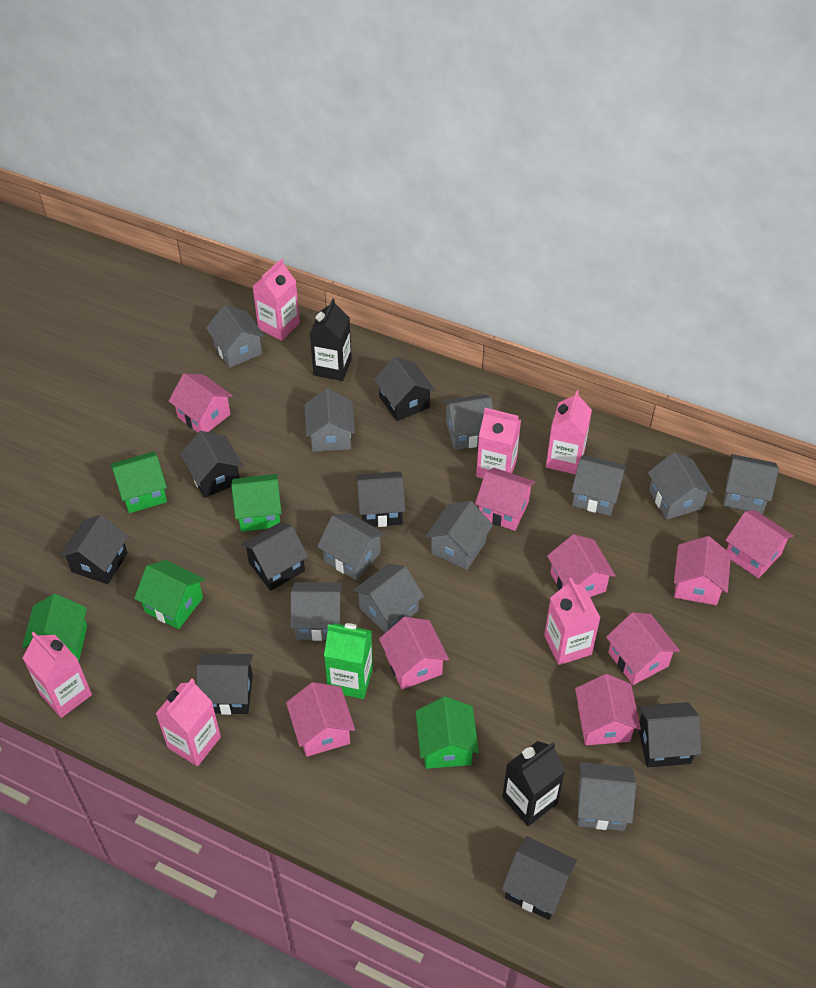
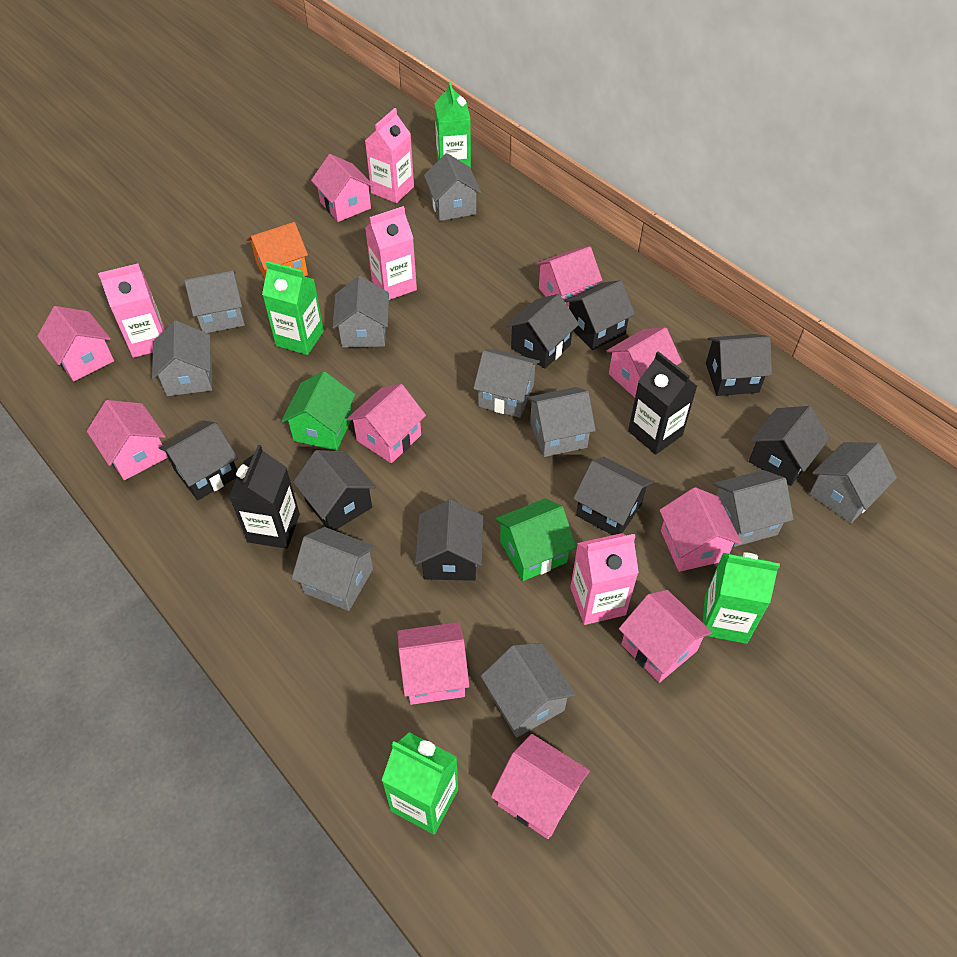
green carton: [324,623,373,699] = 1 -> [262,261,324,355] [381,732,458,834] [434,81,471,168] [703,552,780,644] = 4
green house: [22,594,87,662] [111,451,167,513] [134,560,205,629] [231,474,282,532] [416,697,479,769] = 5 -> [281,371,355,450] [495,498,576,581] = 2
grey house: [206,305,265,368] [291,582,342,641] [304,388,355,452] [317,512,385,580] [353,564,424,633] [426,501,493,570] [443,394,493,450] [571,455,627,516] [577,762,636,831] [648,452,713,520] [723,454,779,514] = 11 -> [152,321,212,396] [184,271,245,333] [292,527,376,611] [332,276,389,347] [424,153,482,221] [473,349,540,418] [481,643,576,738] [527,387,596,457] [713,470,794,547] [809,442,897,523] = 10
orange house: none = 0 -> [247,222,308,277] = 1
pink carton: [22,632,92,718] [155,679,221,766] [252,258,300,341] [476,408,521,478] [544,578,601,665] [546,390,592,475] = 6 -> [98,264,165,358] [365,108,414,203] [365,206,417,300] [570,533,639,625] = 4
pink house: [169,373,233,432] [286,682,355,757] [379,617,449,689] [475,468,535,531] [547,534,616,597] [575,674,641,745] [606,612,680,685] [674,536,731,605] [725,510,794,578] = 9 -> [37,306,114,381] [87,400,168,480] [311,154,374,222] [347,384,426,463] [397,622,469,705] [491,734,590,839] [535,246,602,308] [606,327,682,398] [619,590,712,683] [659,487,742,572] = 10

